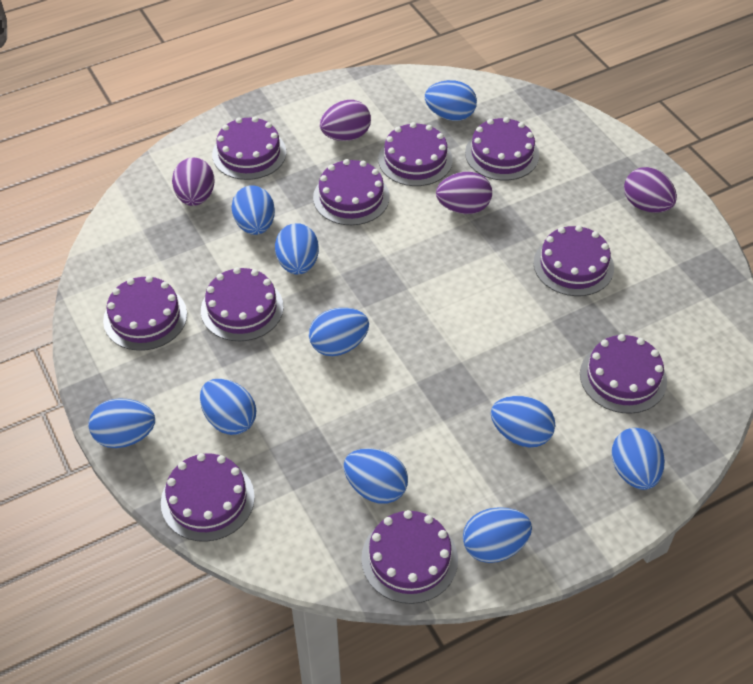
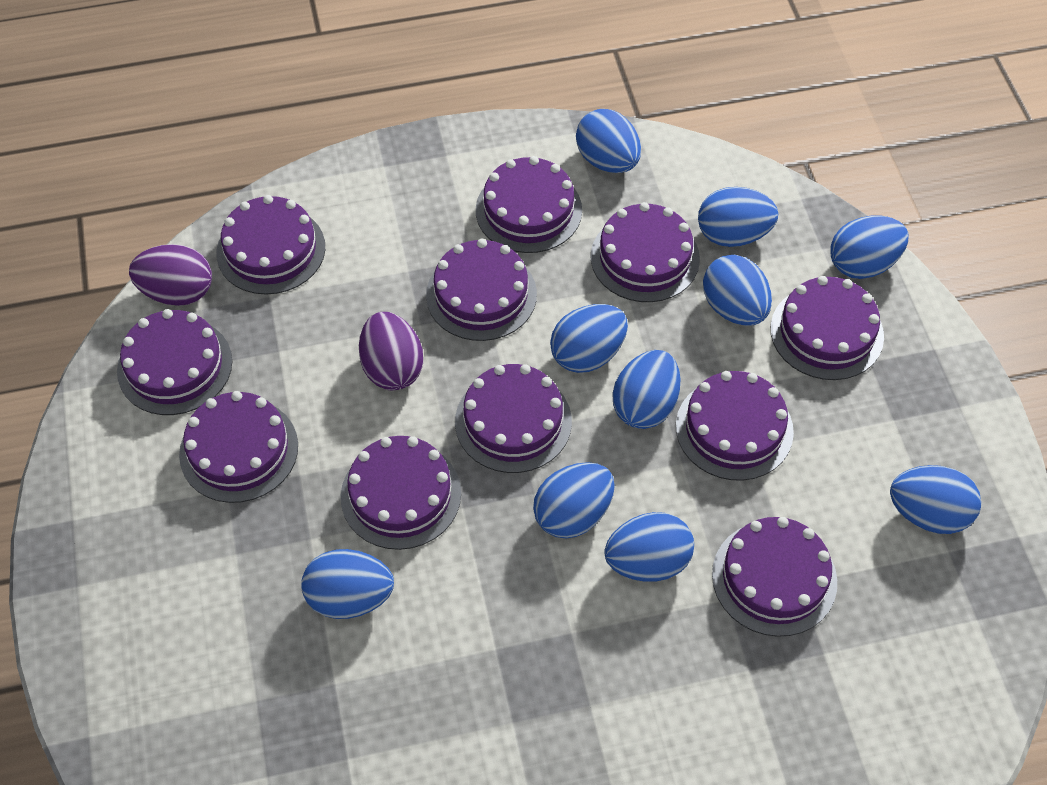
purple cake: [103,276,187,351] [161,453,255,542] [201,267,284,341] [212,117,286,180] [313,159,390,225] [361,510,458,604] [378,122,453,186] [465,117,539,180] [533,225,614,296] [580,334,667,414] = 10 -> [117,309,232,415] [179,391,298,503] [216,195,325,295] [341,436,461,550] [426,239,537,341] [455,364,572,473] [476,156,582,253] [591,202,700,302] [676,371,794,481] [712,517,837,637] [771,276,884,380] = 11
purple egg: [172,157,215,206] [320,100,371,141] [436,172,492,214] [624,167,677,213] = 4 -> [129,244,212,306] [359,312,423,390] = 2

